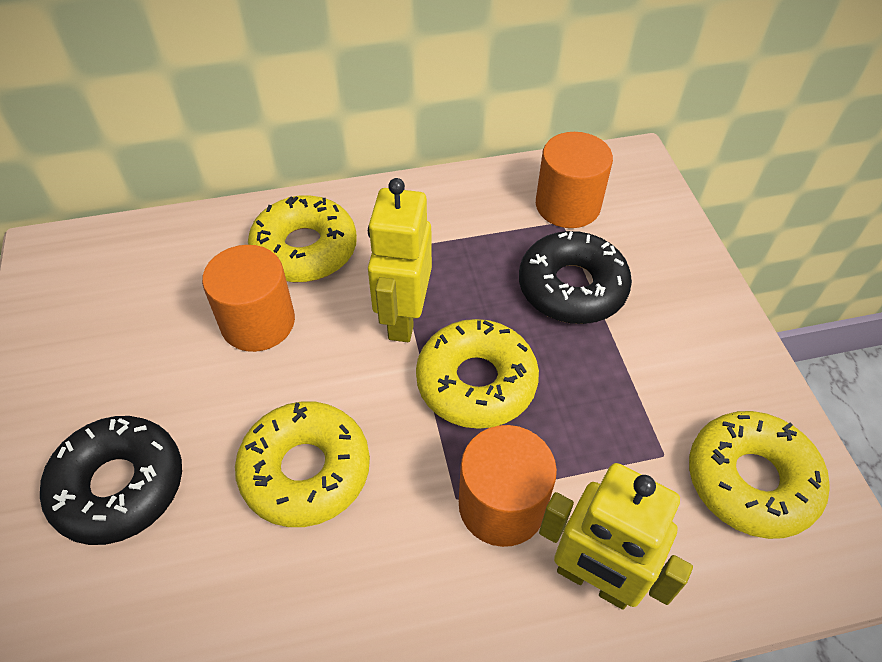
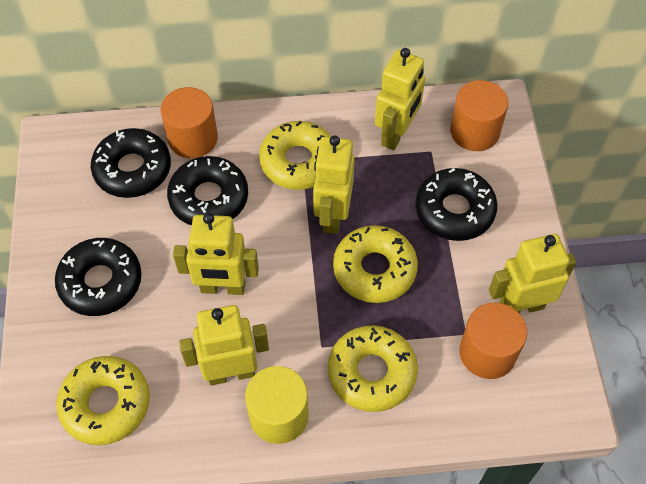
black donut: [40,416,182,545] [519,231,632,324] = 2 -> [55,238,142,316] [91,128,171,198] [167,156,248,225] [415,168,497,241] = 4
yellow cylinder: none = 0 -> [245,366,309,444] = 1
yellow robot: [368,178,432,342] [539,463,693,610] = 2 -> [173,213,259,295] [179,305,269,386] [313,135,355,234] [375,48,425,150] [489,234,576,314] = 5

